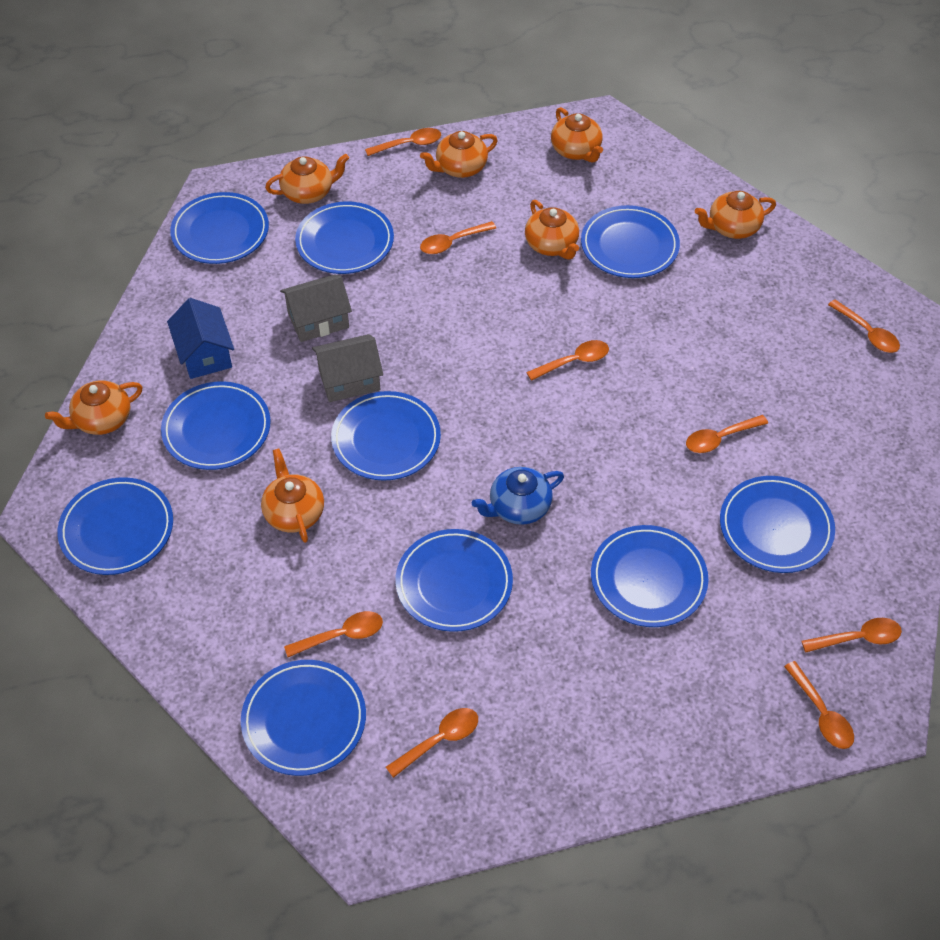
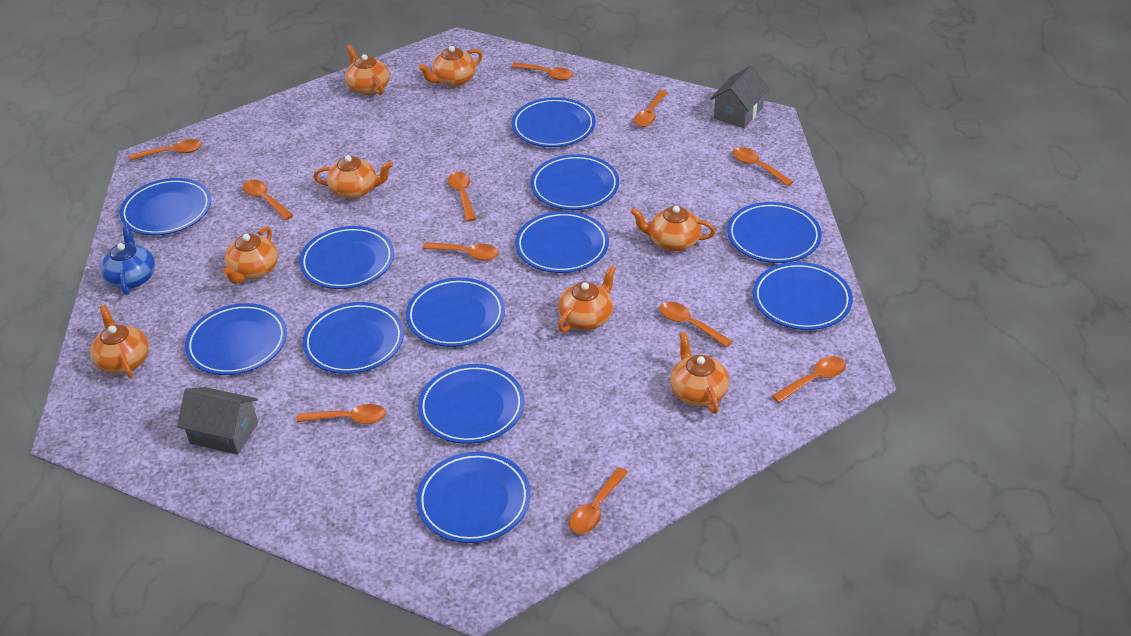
blue house: [167,298,234,379] = 1 -> none = 0
blue plate: [57,477,173,575] [161,381,271,470] [170,192,269,264] [241,660,366,776] [295,202,394,274] [331,391,441,481] [396,529,513,632] [581,205,680,278] [591,525,708,627] [720,476,835,573] = 10 -> [119,178,211,235] [185,303,287,375] [299,226,394,289] [303,302,404,374] [406,277,505,347] [416,452,531,543] [418,364,524,444] [512,97,596,147] [515,211,609,273] [531,154,619,210] [727,202,822,263] [753,262,853,330] = 12
orange spoon: [284,611,383,657] [365,128,441,156] [386,708,478,778] [420,221,496,254] [526,340,609,381] [686,415,768,453] [784,661,854,749] [801,618,902,653] [828,299,900,353] = 9 -> [130,139,202,161] [243,180,293,220] [297,404,386,424] [423,242,499,261] [448,172,476,222] [511,62,573,80] [569,467,628,534] [634,90,668,127] [659,302,733,348] [733,147,793,186] [772,356,846,403] = 11
orange teapot: [45,380,143,435] [261,449,324,543] [265,154,349,204] [420,131,498,178] [525,200,579,260] [551,107,603,163] [695,191,776,239] = 7 -> [90,305,149,378] [223,227,278,284] [313,155,393,199] [345,44,390,95] [418,46,483,87] [558,265,616,332] [630,206,716,251] [670,332,729,414] = 8

